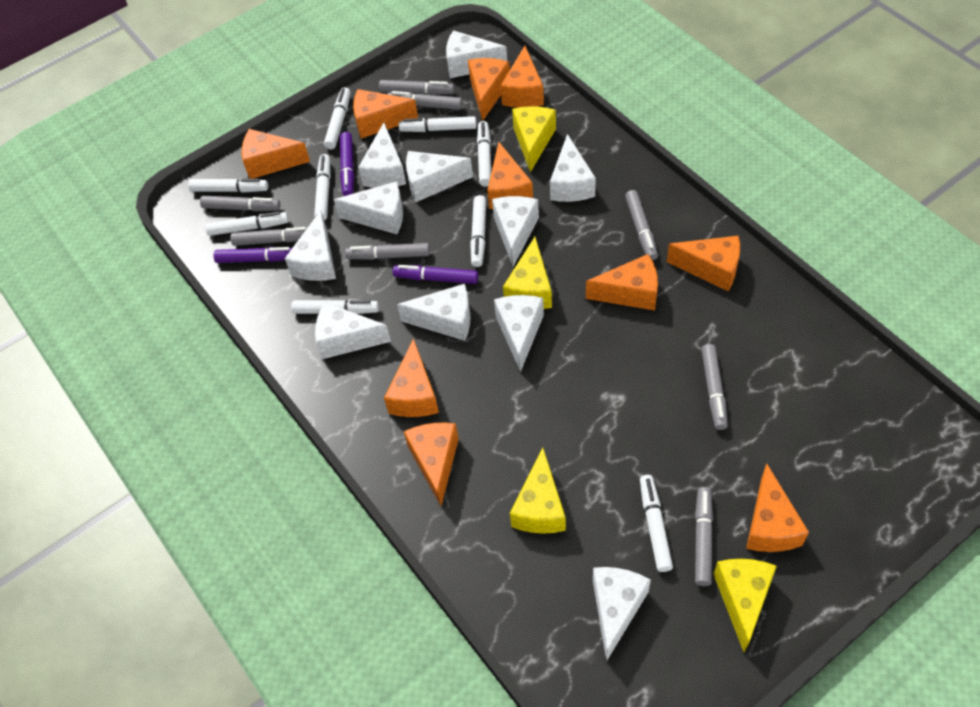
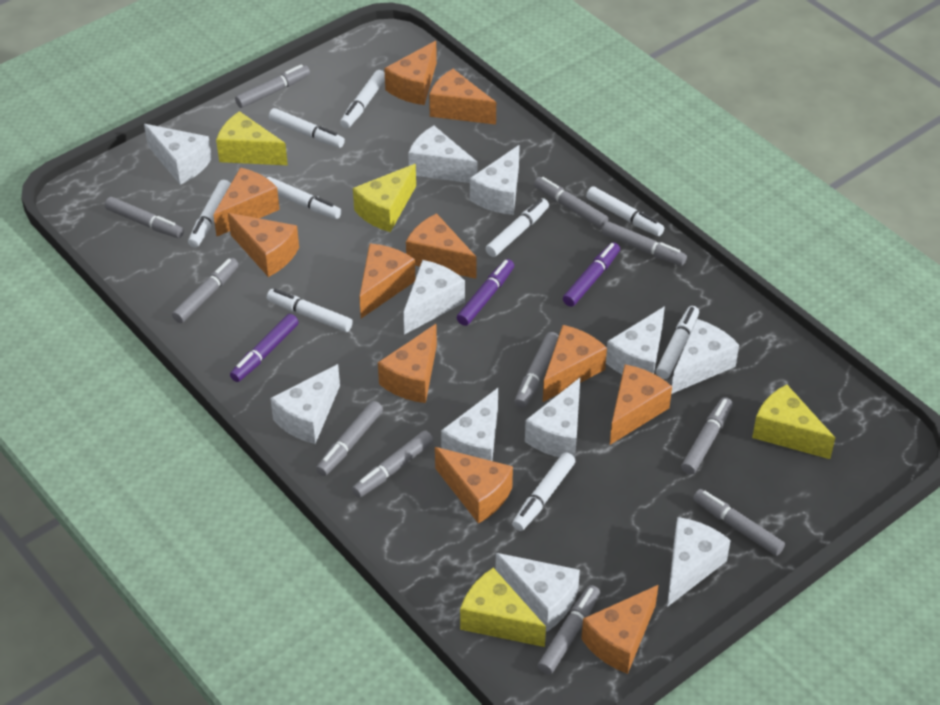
grey marker: [200,196,281,211] [231,227,307,246] [345,243,430,260] [379,80,454,95] [388,91,463,110] [625,190,658,261] [695,487,713,586] [701,344,728,430] = 8 -> [105,197,184,238] [172,258,239,323] [235,64,310,108] [316,401,383,476] [352,430,433,498] [515,332,559,408] [534,177,608,228] [538,585,600,675] [602,221,687,266] [681,397,732,475] [693,489,785,556] = 11
orange cheese: [242,129,310,179] [353,89,418,139] [384,338,439,417] [404,423,459,506] [468,58,510,121] [487,142,533,209] [501,46,544,108] [586,254,658,311] [667,236,740,291] [746,463,809,552] = 10 -> [213,167,280,236] [228,213,299,277] [359,244,415,318] [378,324,437,403] [384,41,437,105] [406,213,476,279] [429,69,496,125] [435,447,513,524] [543,325,607,402] [581,585,658,674] [610,364,672,445] = 11

